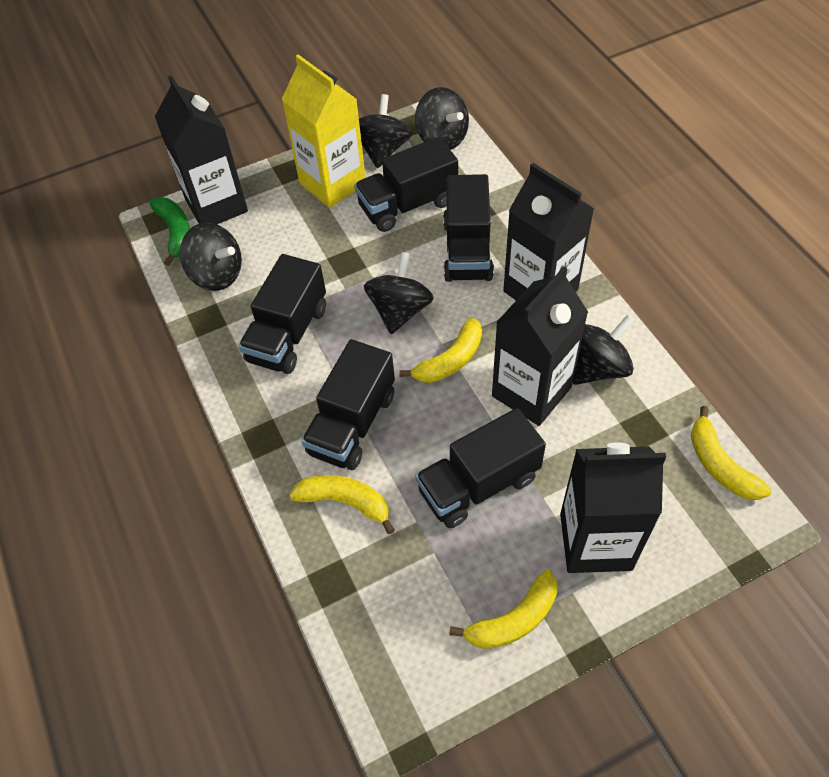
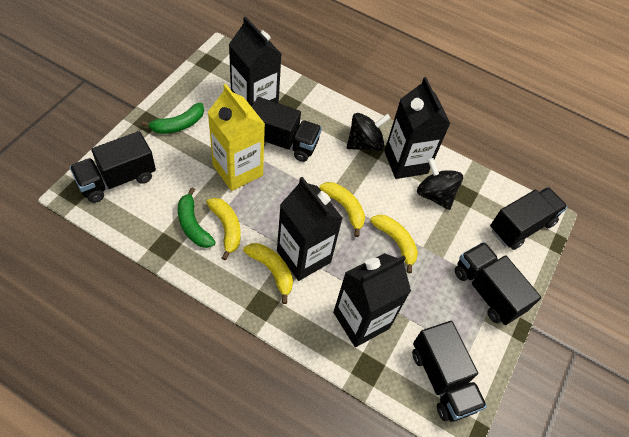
black spinning top: [180,223,242,291] [359,94,412,168] [364,252,434,334] [415,87,469,150] [573,315,634,385] = 5 -> [347,113,391,151] [417,158,463,210] = 2
green banana: [149,197,190,266] = 1 -> [141,103,204,134] [178,187,216,248] = 2

